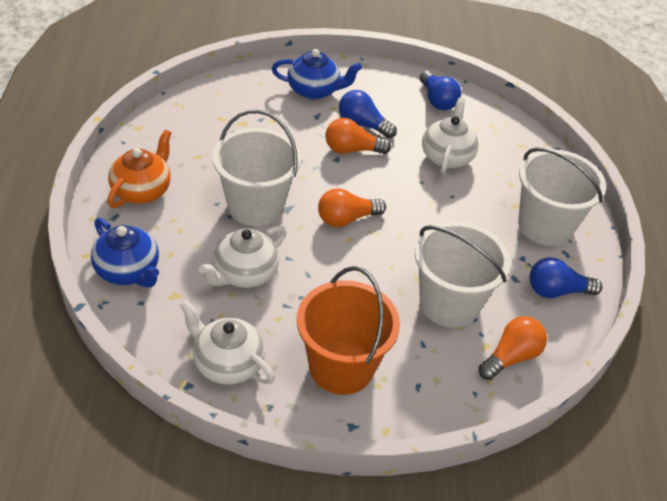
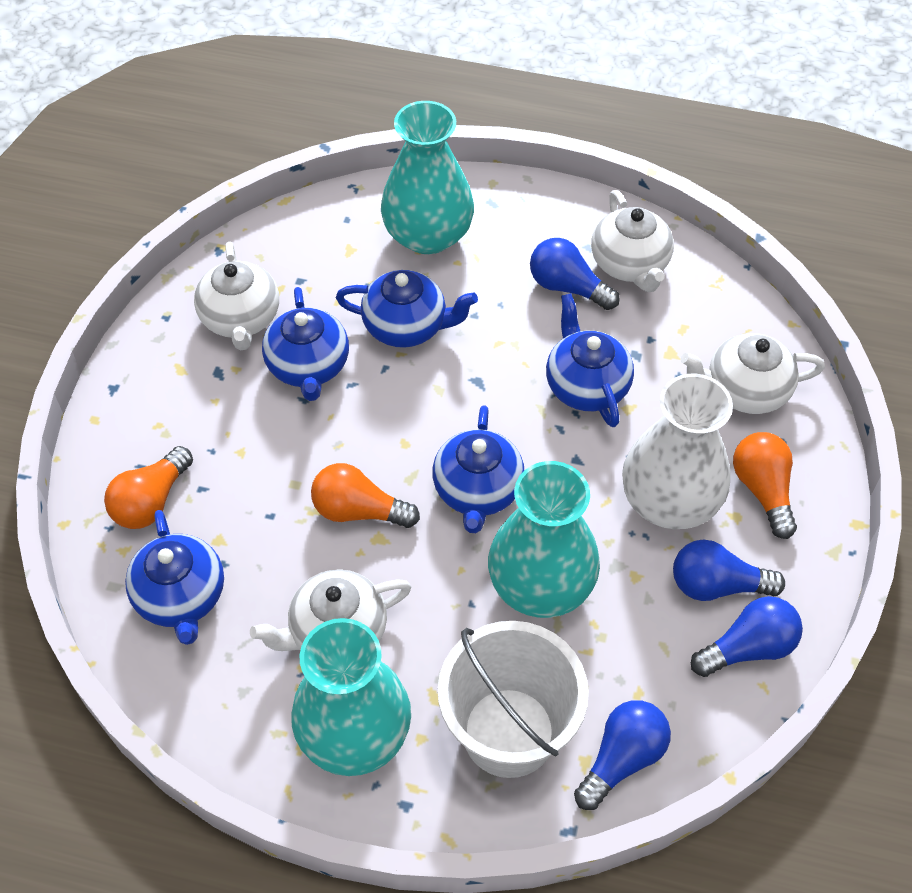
blue light bulb: [339,90,397,138] [419,71,461,110] [529,257,602,298] = 3 -> [530,238,620,310] [574,700,671,810] [673,539,785,601] [691,596,803,677] = 4
blue teapot: [91,218,159,288] [272,49,362,100] = 2 -> [125,510,224,645] [262,287,349,401] [336,270,478,348] [432,405,524,533] [546,293,634,427] = 5
orange bucket: [297,266,400,395] = 1 -> none = 0
orange teapot: [107,130,171,208] = 1 -> none = 0
turquoise vase: none = 0 -> [291,618,411,776] [381,101,474,254] [488,461,600,618] = 3
white bucket: [212,110,301,226] [415,222,510,328] [518,147,606,246] = 3 -> [438,621,589,778] = 1
white teapot: [180,300,275,385] [199,226,287,288] [422,97,479,174] = 3 -> [194,241,279,351] [250,569,411,651] [591,190,674,292] [681,333,825,414] = 4
white vase: none = 0 -> [622,374,733,529] = 1

